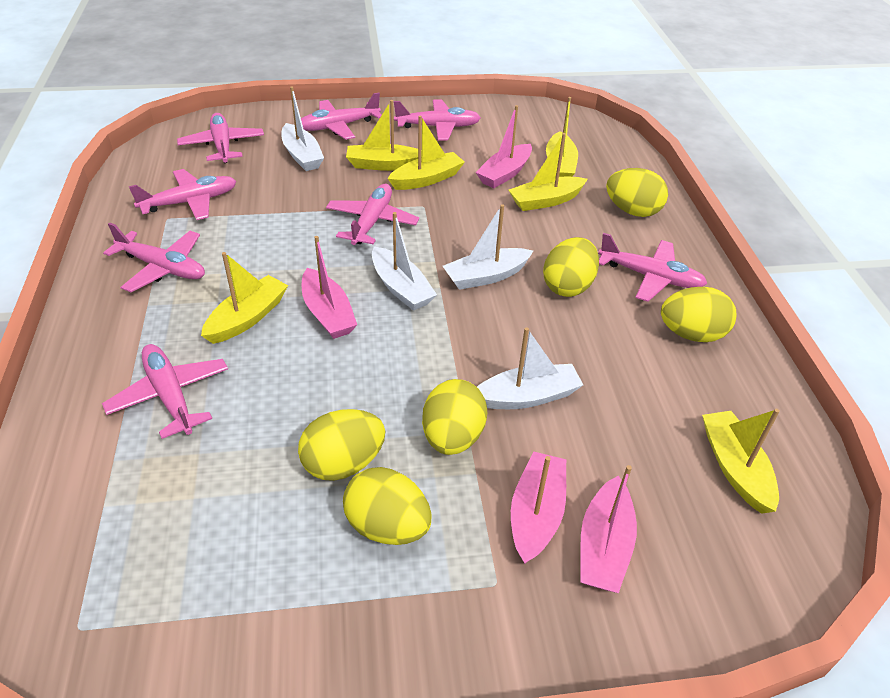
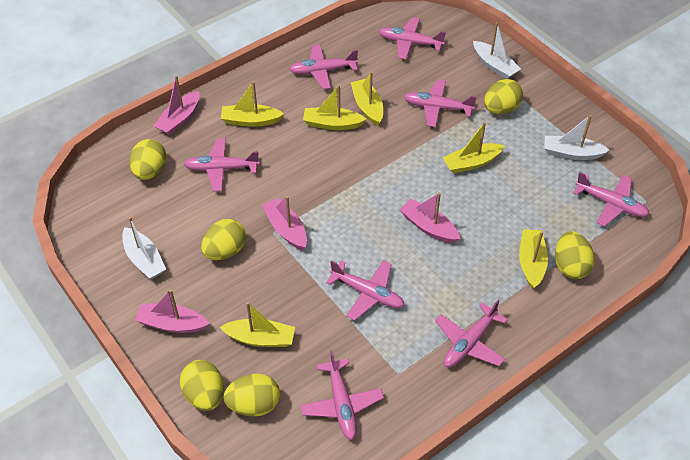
white boat: [281,86,324,171] [372,212,437,311] [443,204,533,290] [477,327,583,409] = 4 -> [122,217,166,279] [473,22,521,79] [544,115,610,160] = 3

